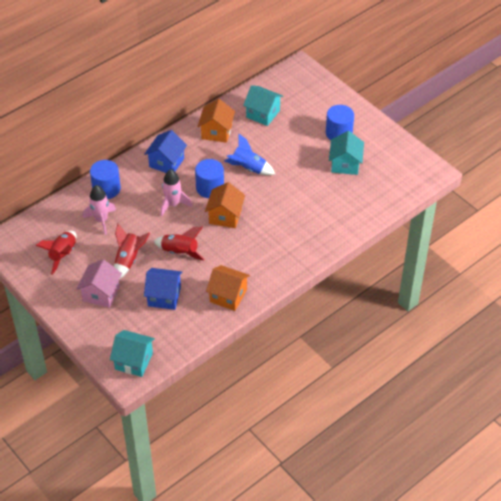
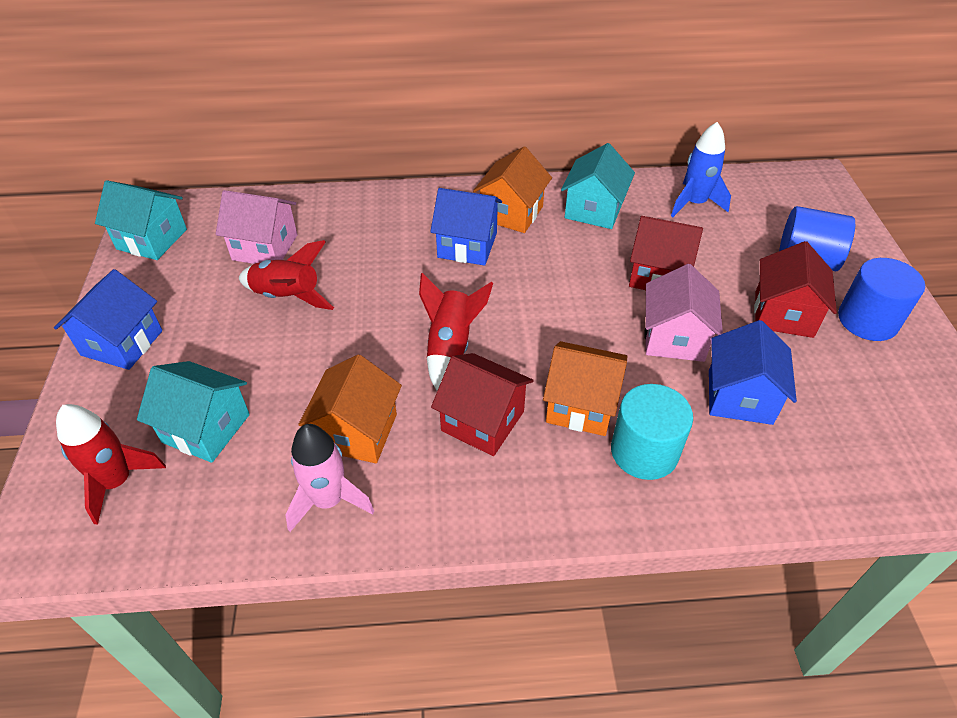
blue cylinder: [90,160,121,199] [195,159,224,198] [326,105,354,140] = 3 -> [779,206,855,271] [838,258,925,341] = 2
blue house: [144,268,183,310] [145,130,187,173] = 2 -> [54,269,162,370] [430,188,502,266] [709,320,797,425] = 3
pink house: [77,259,122,308] = 1 -> [216,190,297,264] [644,264,723,362] = 2
pink rocket: [83,185,116,235] [160,169,192,217] = 2 -> [285,424,374,532] = 1
red house: none = 0 -> [431,353,534,456] [629,216,703,290] [754,241,837,338] = 3
turquoise cylinder: none = 0 -> [611,384,693,480] = 1

